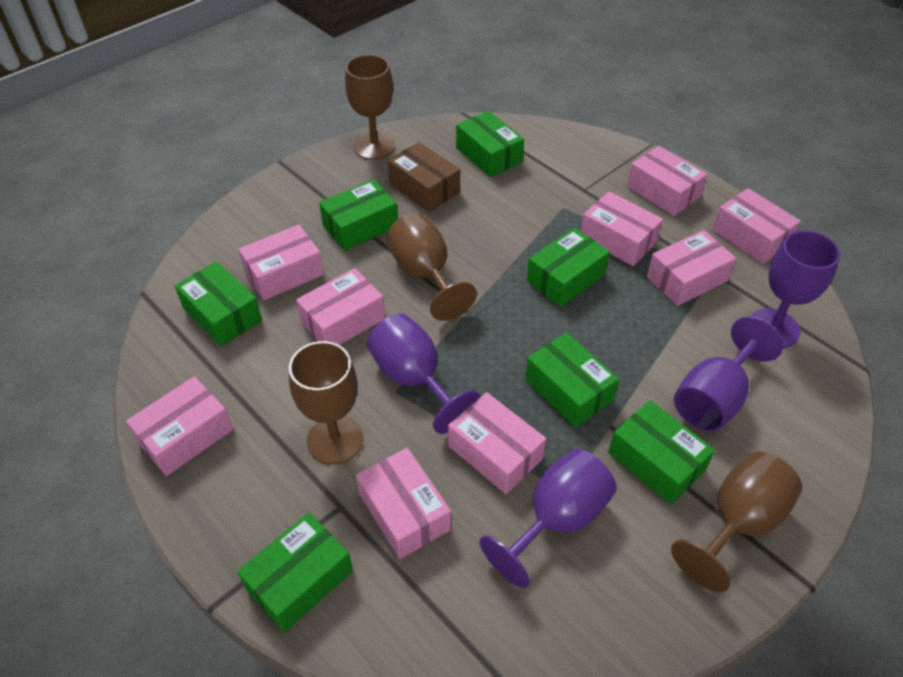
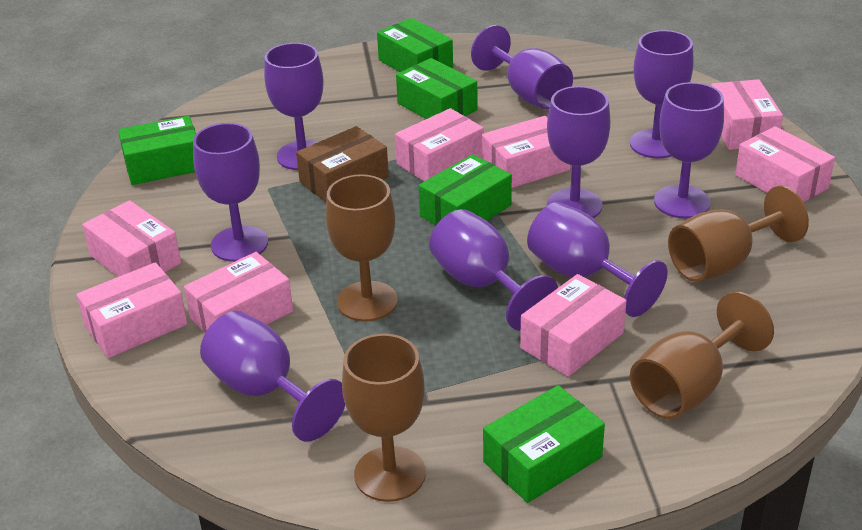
green box: [175,261,262,346] [237,512,353,633] [319,179,398,251] [456,111,524,177] [525,332,619,427] [527,228,610,307] [608,400,715,504] = 7 -> [118,116,196,185] [377,18,453,72] [396,58,478,119] [419,154,512,225] [483,385,605,503] = 5
pink box: [126,376,233,476] [238,224,324,300] [296,268,385,345] [356,448,451,559] [448,392,546,494] [581,192,663,266] [627,146,707,216] [647,230,736,306] [712,188,801,264] = 9 -> [76,262,188,358] [82,200,181,277] [184,252,293,333] [395,108,484,181] [482,116,570,188] [520,274,627,377] [711,79,783,150] [735,126,835,202] = 8
purple goblet: [367,313,480,434] [480,449,617,588] [674,316,783,432] [751,230,840,348] = 4 -> [193,123,268,262] [200,311,345,442] [264,43,323,170] [429,209,558,331] [471,25,573,109] [527,202,668,317] [547,86,610,218] [630,30,694,158] [654,82,724,219] = 9

